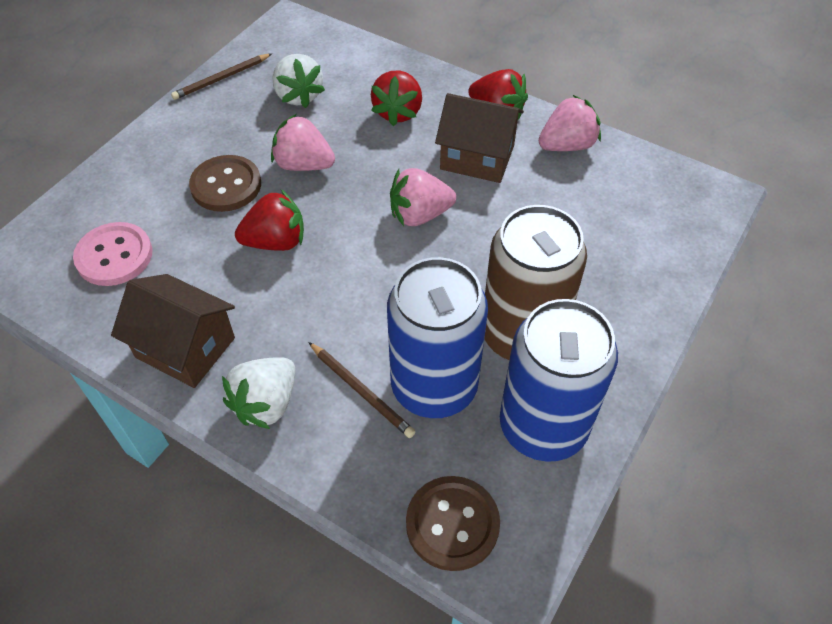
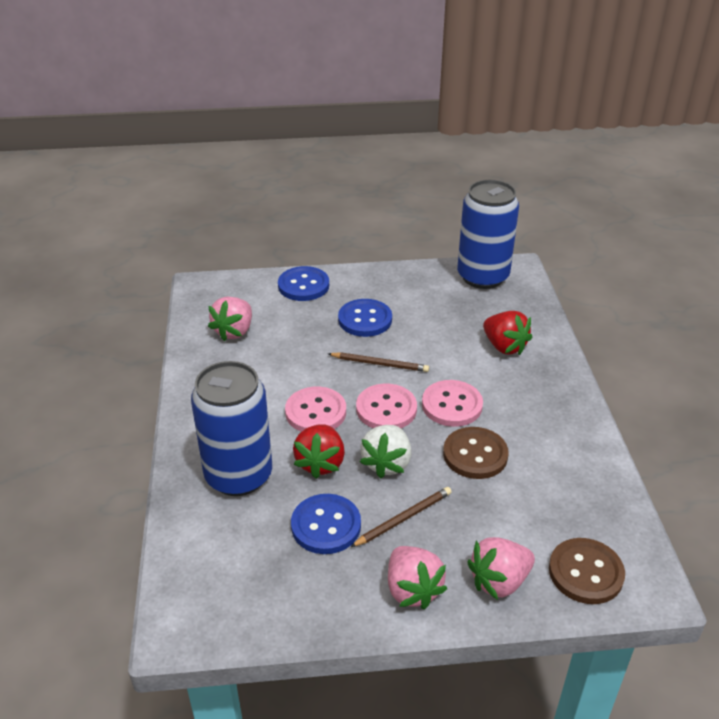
blue button: none = 0 -> [278,266,329,301] [291,494,361,554] [338,299,392,337] = 3
brown can: [484,205,587,360] = 1 -> none = 0
brown house: [111,274,235,388] [435,93,524,183] = 2 -> none = 0
pink button: [73,222,153,286] = 1 -> [285,386,346,432] [356,384,417,428] [422,380,483,427] = 3
red strawberry: [235,189,304,251] [371,71,422,126] [468,69,528,120] = 3 -> [293,424,345,479] [483,311,533,355] = 2
white strawberry: [222,357,296,429] [273,54,325,108] = 2 -> [360,425,411,479] = 1

